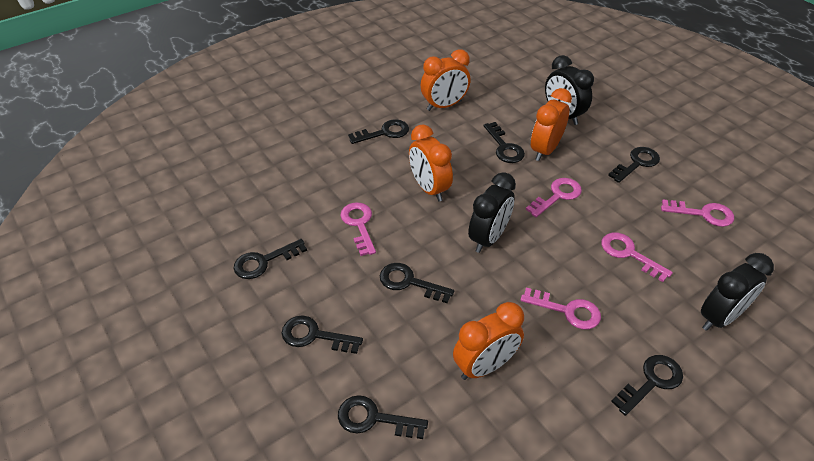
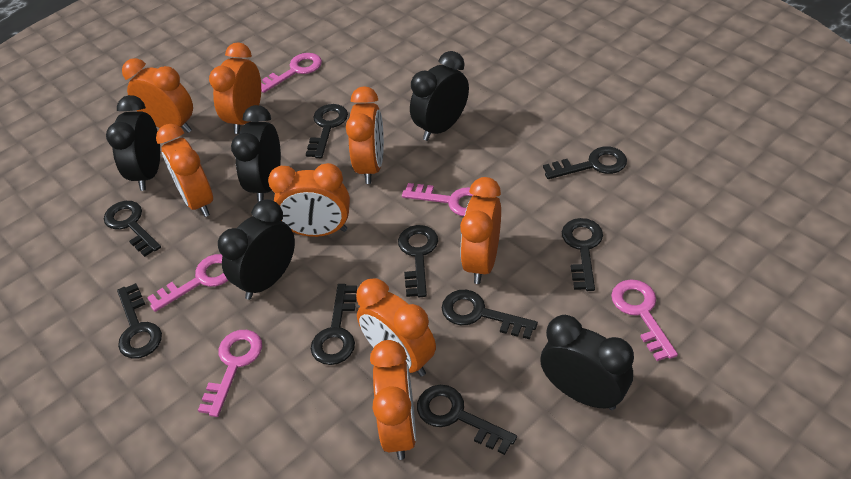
black clock: [468,172,516,253] [545,55,594,125] [701,253,774,331] = 3 -> [106,95,160,191] [218,199,295,300] [231,105,281,202] [410,51,469,141] [540,315,634,410] = 5
black key: [233,239,307,279] [281,315,363,354] [338,395,428,439] [348,119,409,144] [380,263,454,303] [483,122,525,163] [608,147,660,183] [611,355,683,416] = 8 -> [104,201,161,257] [117,283,162,359] [306,104,348,158] [311,284,357,365] [398,225,438,297] [417,385,517,455] [442,290,538,339] [543,146,627,179] [562,218,603,291] = 9
orange clock: [409,124,453,202] [421,49,471,111] [453,302,524,380] [531,88,572,161] = 4 -> [122,58,193,133] [156,124,213,217] [209,42,261,134] [268,163,350,237] [346,86,384,184] [356,278,436,376] [370,340,416,460] [460,177,501,284] = 8

